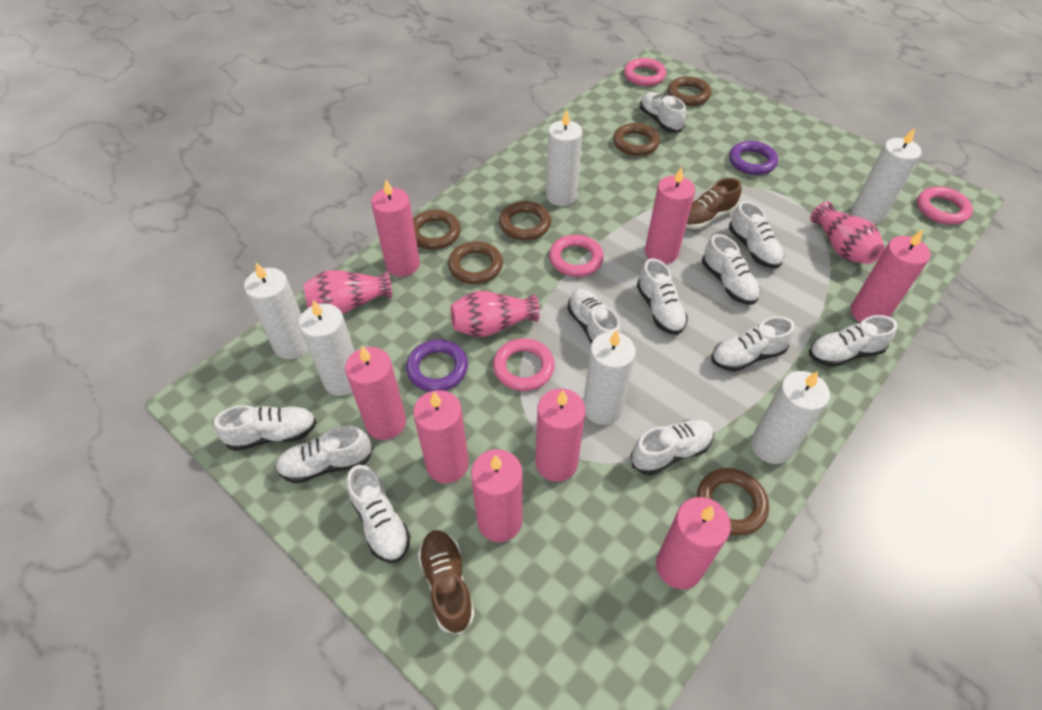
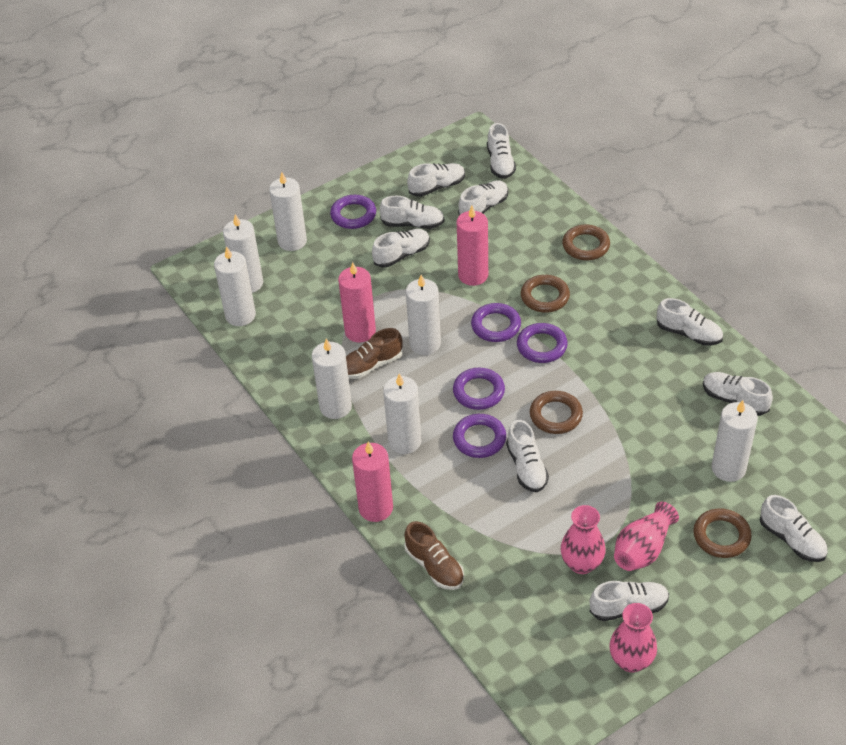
brown ring: [413,210,461,250] [448,241,503,284] [499,201,551,240] [613,123,660,156] [668,76,712,106] [697,468,769,536] = 6 -> [521,275,570,313] [530,391,583,434] [562,225,610,260] [693,508,752,558] = 4
pink candle: [345,346,406,440] [371,179,420,277] [413,390,469,483] [471,449,522,542] [536,388,586,482] [645,166,695,264] [656,497,731,589] [851,229,930,322] = 8 -> [338,262,376,342] [352,441,393,522] [457,206,488,286] = 3
pink ring: [493,338,555,391] [549,235,604,277] [624,58,666,86] [917,187,973,225] = 4 -> none = 0
purple ring: [406,340,468,392] [729,141,778,175] = 2 -> [330,195,376,229] [453,368,505,410] [453,414,506,458] [471,303,521,342] [517,323,568,363] = 5
white candle: [244,262,308,359] [299,300,355,396] [546,110,583,206] [583,330,636,425] [751,371,830,464] [852,127,922,224] = 6 -> [214,246,256,326] [223,214,263,293] [269,172,307,251] [312,338,352,419] [383,373,421,454] [406,275,441,355] [712,400,758,482] = 7
white shoe: [214,405,317,451] [275,425,373,483] [347,465,411,563] [568,289,621,344] [631,419,714,475] [637,258,688,335] [640,92,686,133] [702,234,760,305] [711,316,795,371] [729,201,784,268] [809,315,897,367] = 11 -> [372,229,430,268] [379,196,445,229] [407,163,465,197] [458,180,508,216] [487,123,516,179] [506,420,549,492] [589,581,669,621] [657,298,723,346] [703,372,773,416] [760,495,828,562] = 10

